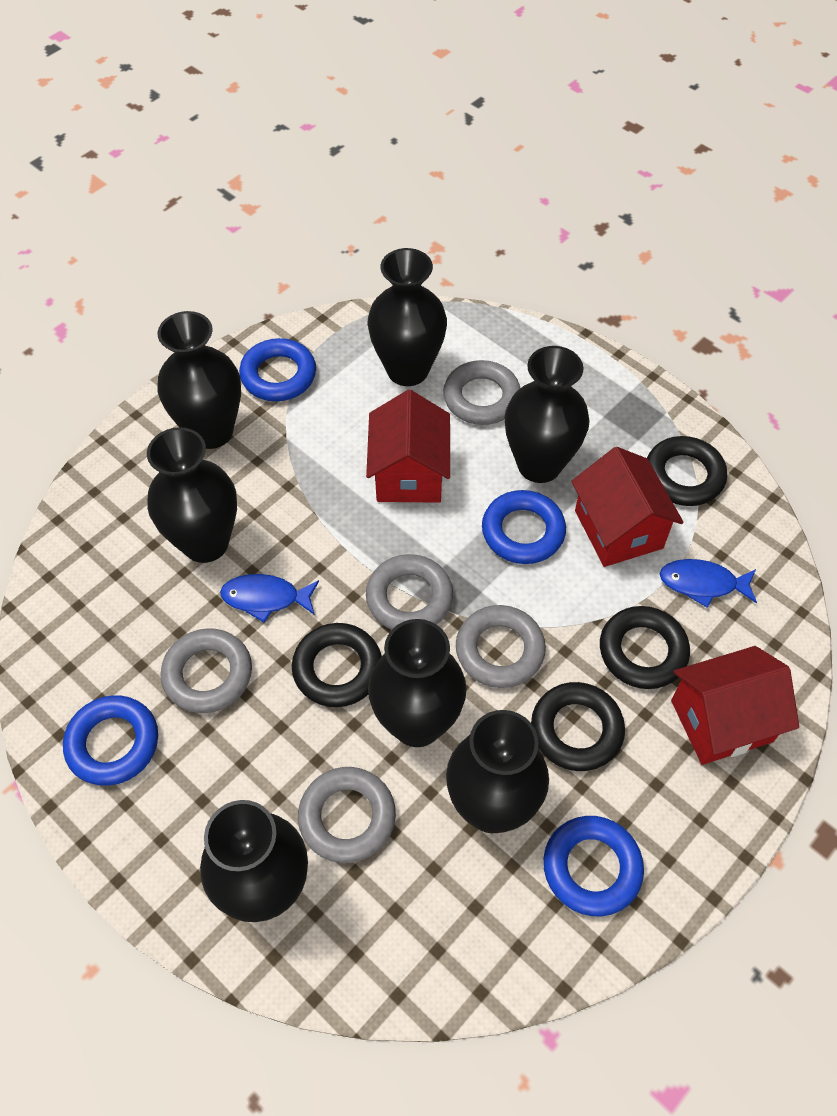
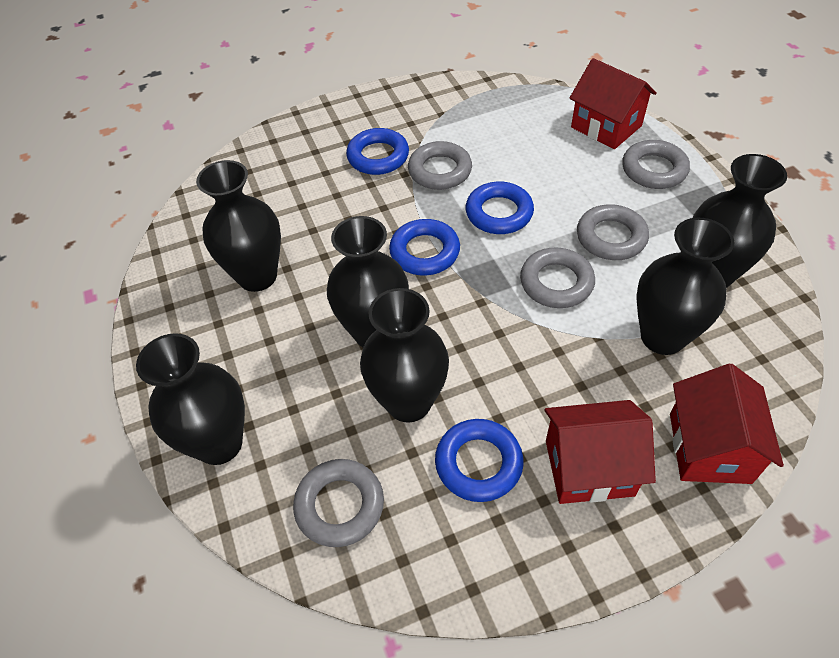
black ring: [292,623,382,707] [531,682,625,771] [600,606,690,689] [647,436,727,506] = 4 -> none = 0
black vase: [147,427,237,563] [157,311,241,449] [200,800,308,922] [367,248,447,386] [368,619,467,747] [446,710,549,833] [505,346,590,483] = 7 -> [136,333,245,465] [196,160,281,292] [327,216,409,347] [360,288,449,422] [636,218,734,355] [693,154,787,288] = 6
blue fish: [220,574,319,623] [660,559,757,608] = 2 -> none = 0

